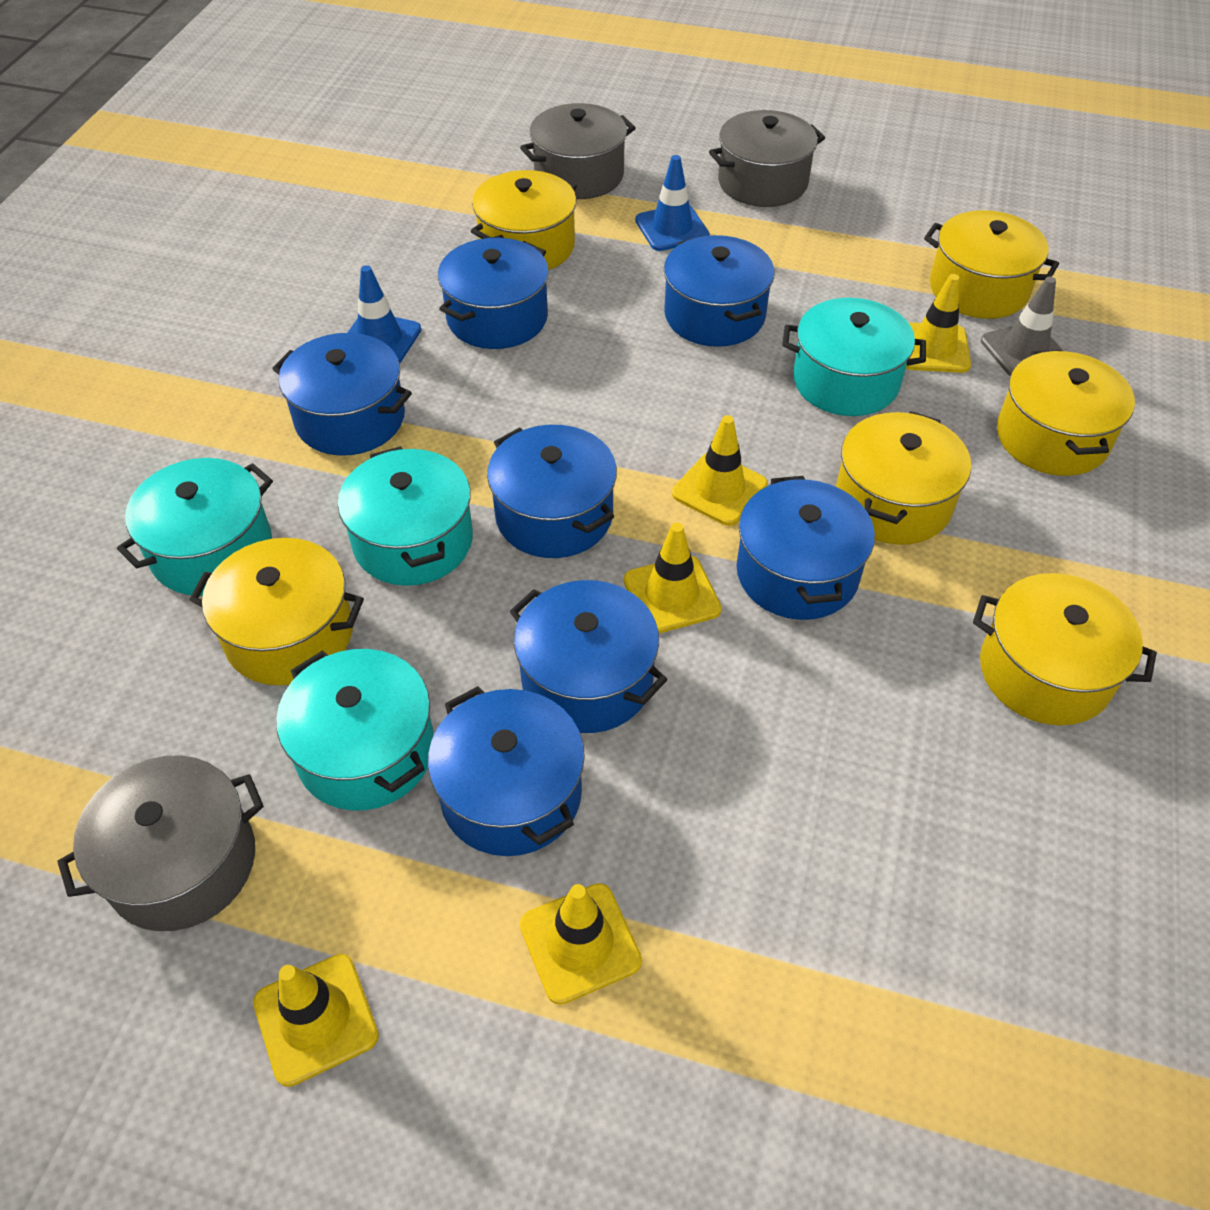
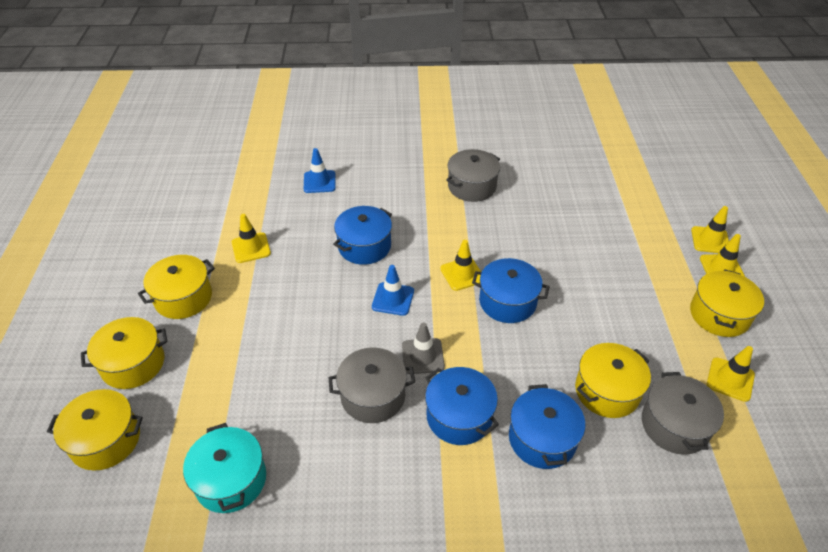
blue pot: [272,333,412,456] [428,686,585,856] [438,238,549,349] [487,425,617,558] [509,580,667,733] [664,235,774,347] [736,476,875,620] = 7 -> [333,206,392,265] [425,367,499,445] [472,258,550,323] [509,384,585,469] = 4
turquoise pot: [117,458,273,596] [276,649,434,811] [338,446,473,586] [782,298,926,416] = 4 -> [183,423,266,513] = 1
yellow pot: [189,538,364,686] [471,170,577,270] [836,411,971,545] [924,210,1059,319] [973,573,1157,726] [997,350,1135,476] = 6 -> [47,389,143,471] [81,317,168,389] [138,255,215,319] [575,343,651,418] [690,269,764,337] = 5

